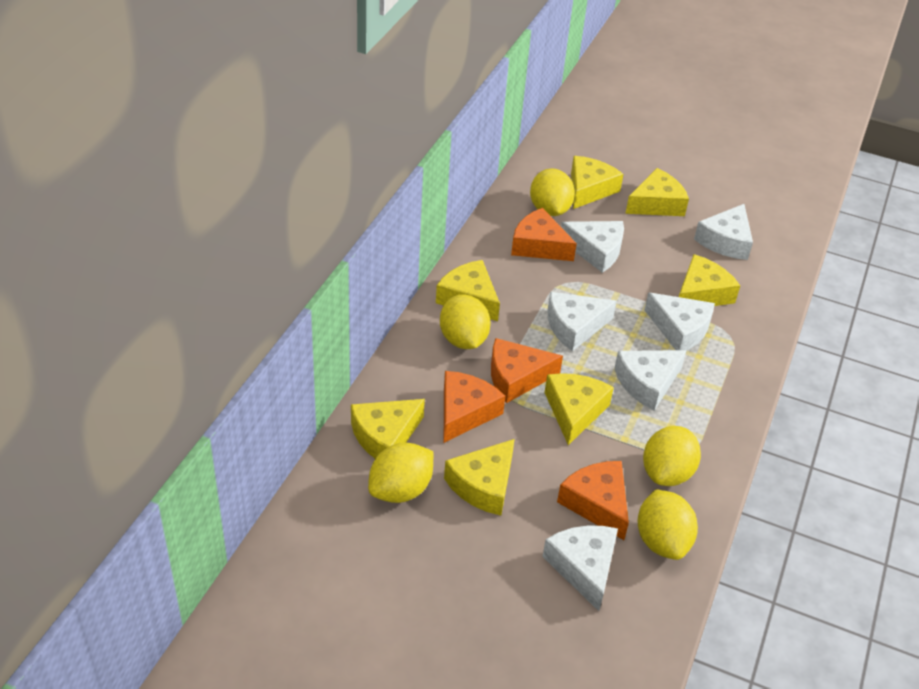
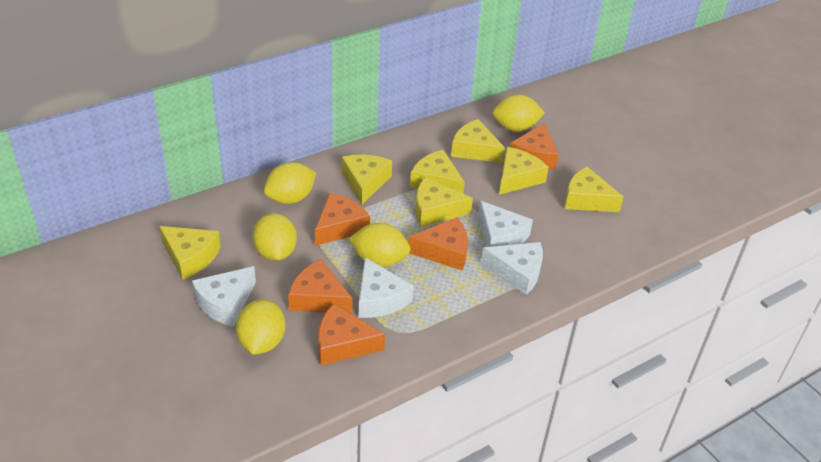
orange cheese: [444,371,505,443] [491,338,563,403] [511,208,577,261] [557,461,629,540] = 4 -> [288,259,353,314] [315,193,370,246] [318,304,385,365] [408,217,468,271] [510,123,559,169] = 5
white cheese: [542,526,618,611] [548,292,617,351] [561,221,624,273] [614,350,687,411] [644,292,715,350] [694,204,753,260] = 6 -> [192,266,256,327] [359,257,413,318] [478,201,533,247] [481,242,543,295] = 4

